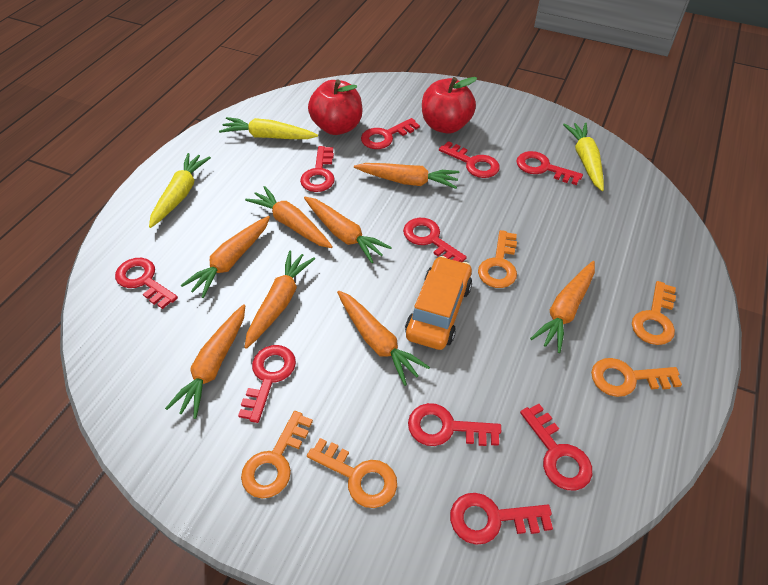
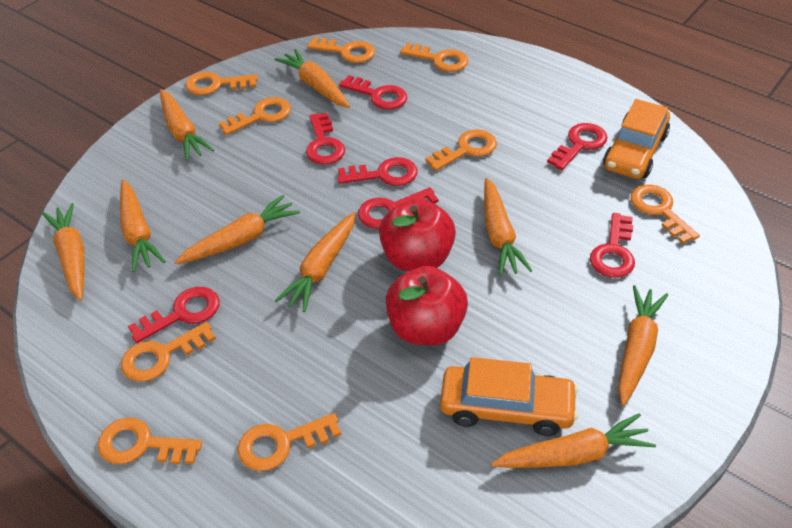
orange car: [405,256,472,350] = 1 -> [440,357,578,436] [603,99,670,179] = 2
orange carrot: [165,304,245,419] [181,216,270,298] [244,251,315,349] [245,186,333,248] [304,197,392,263] [337,291,430,386] [354,163,459,189] [530,261,595,353] = 8 -> [42,203,84,301] [120,179,166,272] [160,89,214,161] [175,195,300,264] [274,49,350,108] [275,212,356,312] [484,178,533,276] [491,413,656,468] [618,285,668,406] = 9
orange key: [241,411,313,498] [307,438,397,508] [478,230,517,288] [591,358,682,397] [632,281,676,345] = 5 -> [98,418,202,464] [121,322,216,382] [185,72,258,95] [219,97,291,135] [237,413,341,471] [307,37,375,63] [400,43,468,72] [426,130,497,171] [631,185,700,244] = 9
red key: [115,258,178,309] [238,345,296,423] [300,146,335,192] [361,118,420,149] [403,218,467,262] [408,403,501,446] [439,141,500,178] [450,493,553,545] [516,151,583,185] [520,404,592,490] = 10 -> [128,287,219,343] [306,113,345,165] [338,157,418,186] [339,75,407,109] [358,187,438,229] [547,123,608,170] [590,213,635,278] = 7
yellow carrot: [149,153,211,228] [219,117,318,139] [563,122,604,191] = 3 -> none = 0

